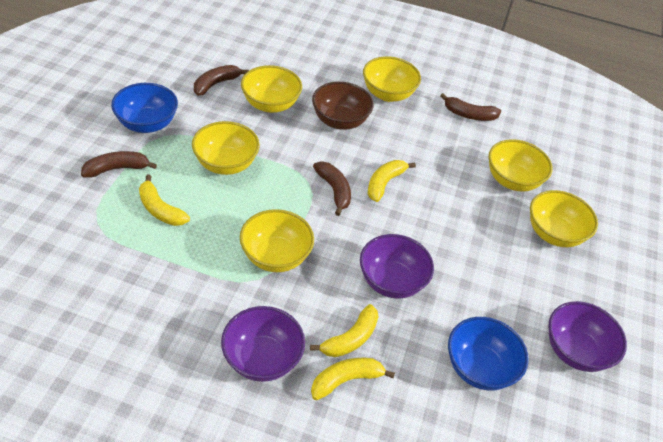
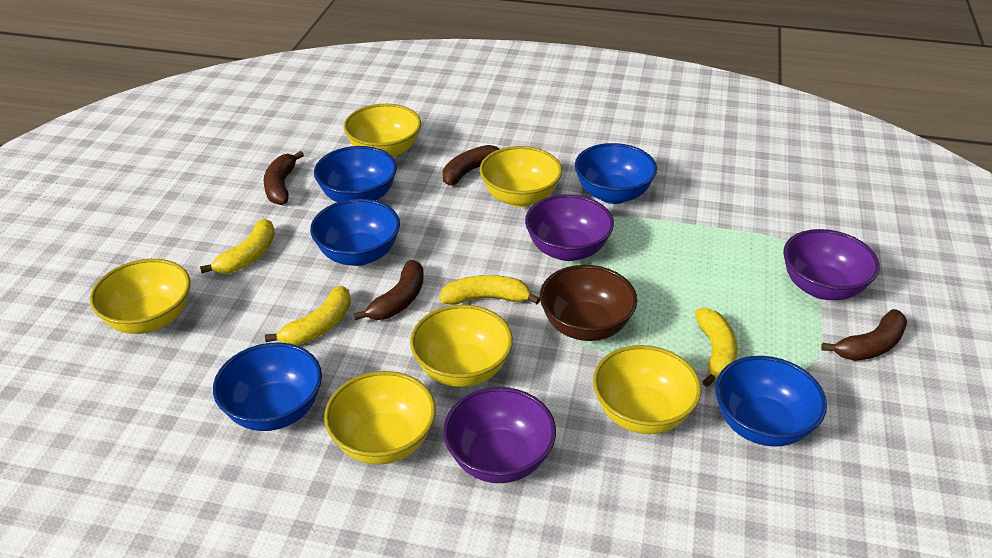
blue bowl: [111,83,178,133] [448,317,529,390] = 2 -> [213,343,322,431] [310,199,400,266] [314,146,397,202] [575,143,657,204] [715,356,827,447] = 5

